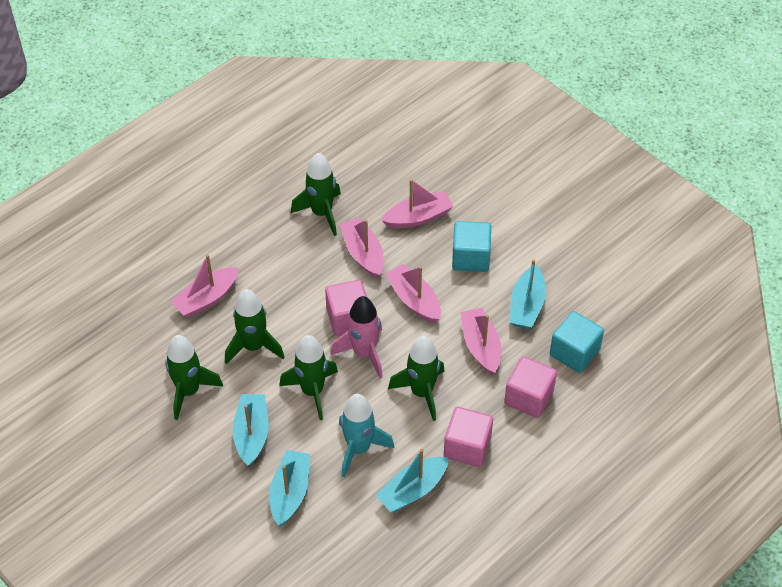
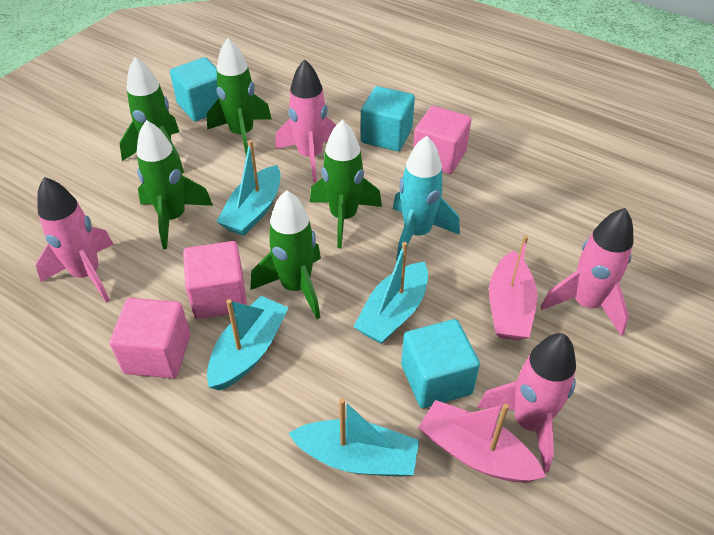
pink boat: [171,254,239,317] [340,217,384,278] [381,179,454,228] [385,264,441,323] [460,307,501,375] = 5 -> [418,400,546,482] [489,235,537,340] = 2
pink rocket: [331,296,383,379] = 1 -> [36,177,114,303] [275,59,336,183] [478,333,576,473] [541,208,634,336] = 4
turquoise cube: [452,221,491,272] [550,311,604,373] = 2 -> [170,57,219,121] [361,86,415,151] [401,319,480,408] = 3

